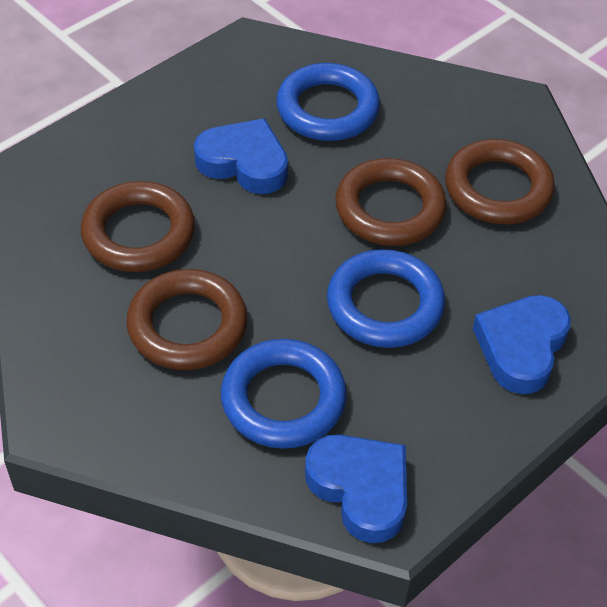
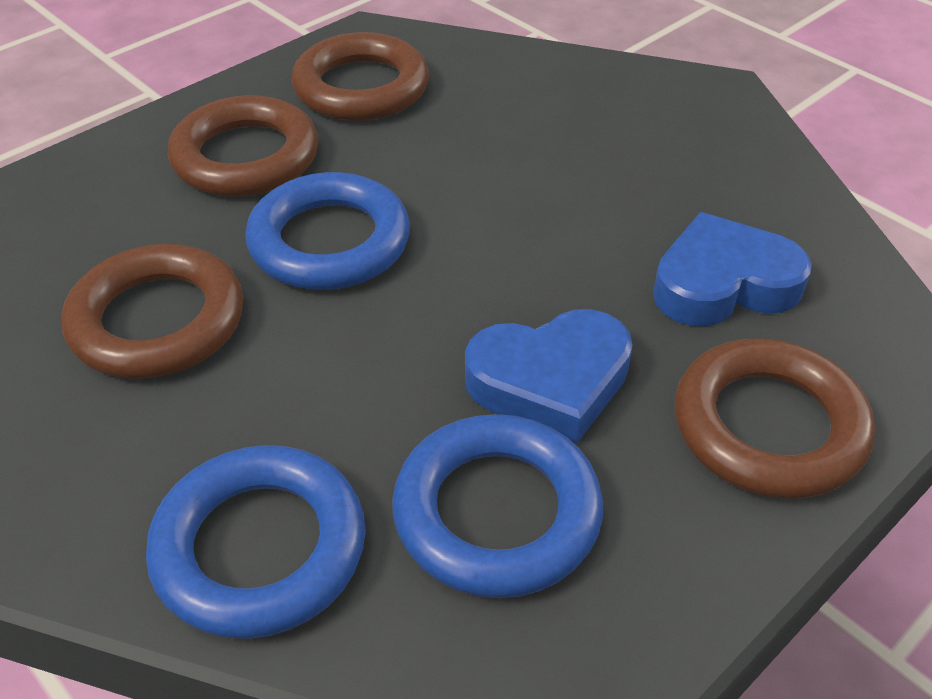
blue heart: [194,118,288,194] [305,435,407,543] [473,295,571,394] = 3 -> [465,309,633,443] [653,212,812,326] = 2

